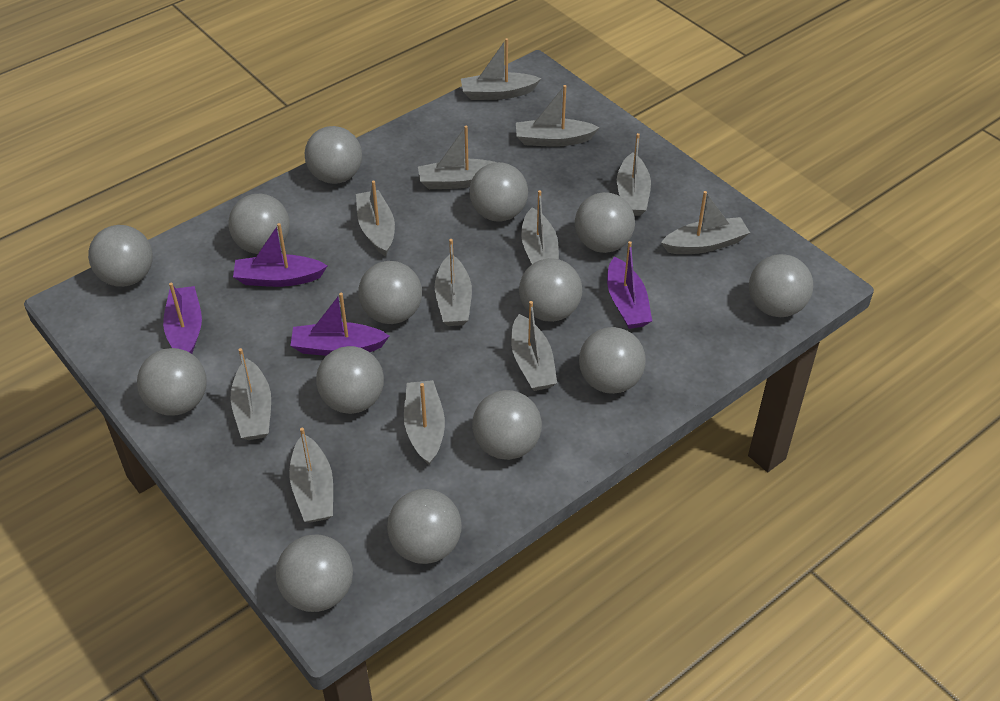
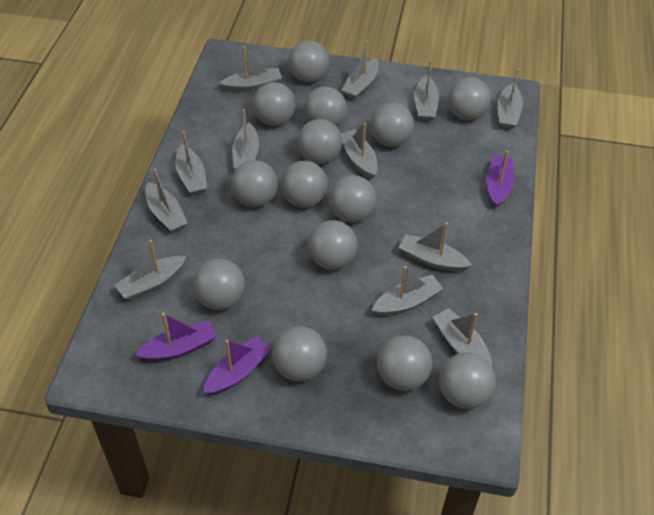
purple boat: [163,283,202,354] [233,223,327,287] [290,293,389,356] [607,241,652,329] = 4 -> [135,313,217,362] [203,336,271,395] [487,151,514,208] = 3

